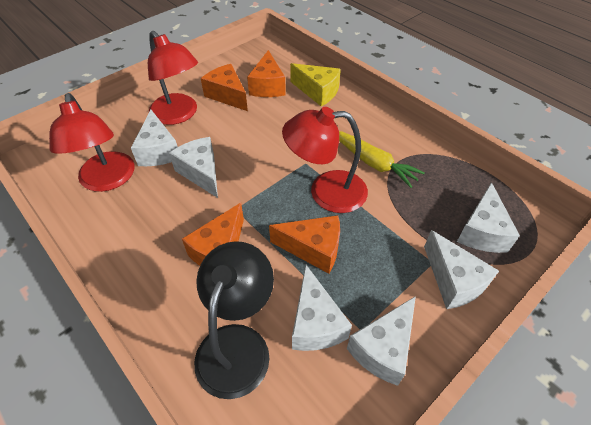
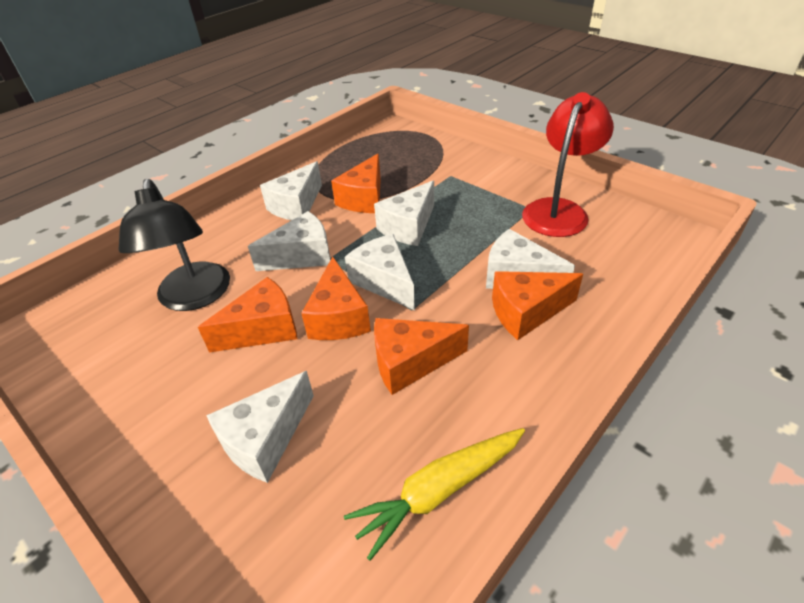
orange cheese: [182,203,244,266] [201,64,248,111] [247,50,286,97] [269,215,340,274] = 4 -> [198,277,297,353] [301,257,371,340] [331,154,381,213] [374,318,469,395] [492,271,583,340] = 5
red lamp: [49,93,134,192] [148,31,198,125] [282,107,368,213] = 3 -> [522,92,614,237] = 1
yellow cheese: [290,63,341,106] = 1 -> none = 0

